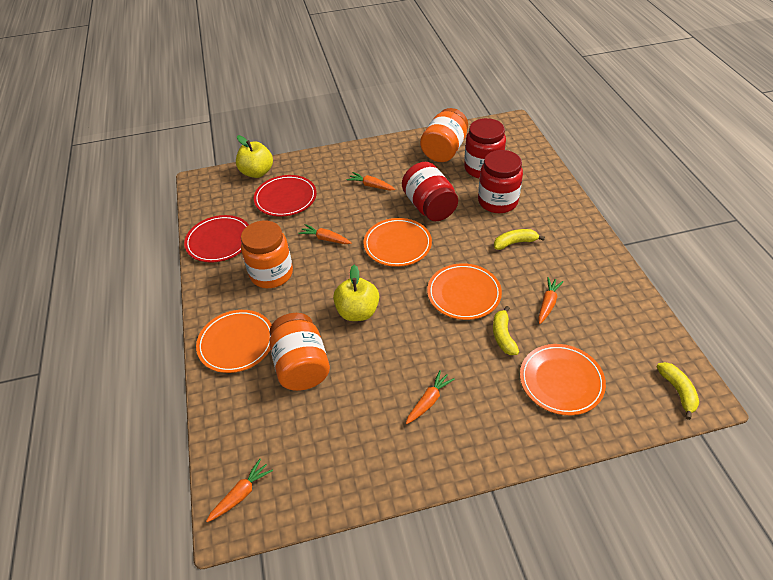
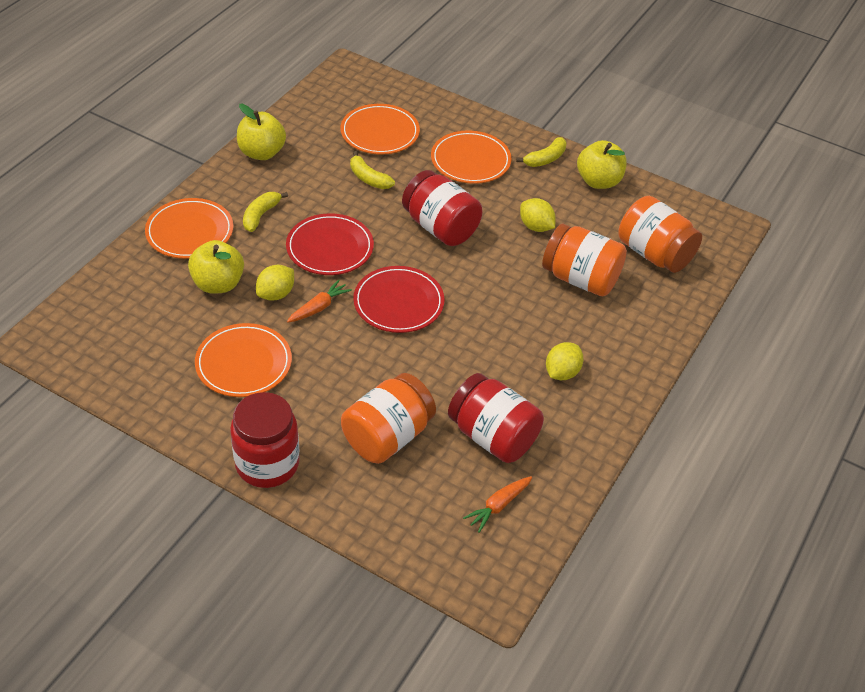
orange carrot: [206,459,273,522] [298,224,351,244] [347,172,395,191] [406,370,455,424] [538,277,564,324] = 5 -> [287,279,352,323] [463,476,532,533] = 2
yellow apple: [236,135,273,178] [333,265,379,321] = 2 -> [188,240,244,294] [237,104,286,160] [577,140,627,189] = 3
yellow lemon: none = 0 -> [256,265,294,301] [520,198,556,232] [546,342,584,380] = 3

